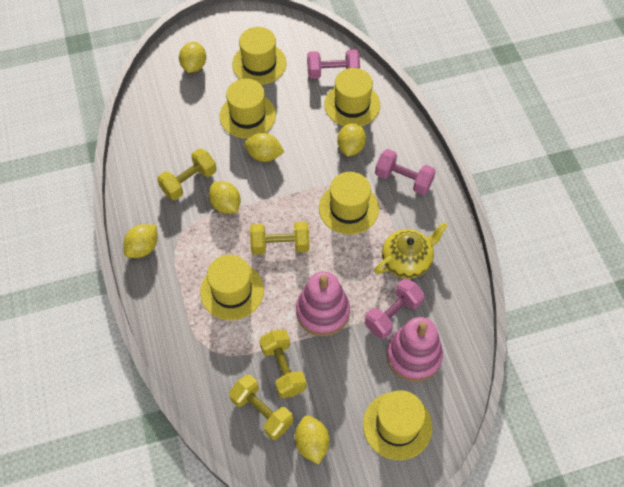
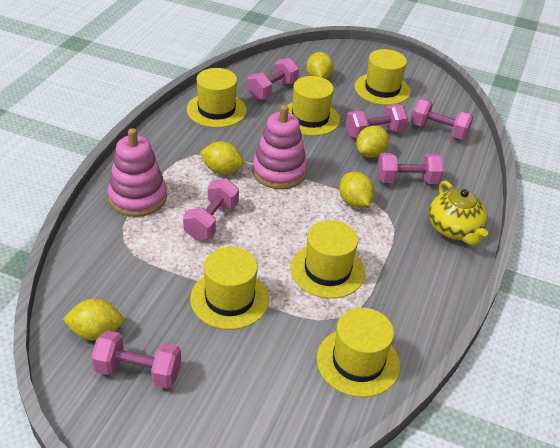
pink dumbbell: [307,49,360,79] [365,279,424,339] [375,149,436,195] = 3 -> [91,330,181,388] [183,178,239,240] [247,58,299,100] [346,104,408,139] [377,153,444,184] [411,99,473,140] = 6
yellow dumbbell: [157,149,216,200] [229,375,293,440] [250,222,310,255] [259,329,306,398] = 4 -> none = 0
yellow lemon: [123,224,157,258] [179,42,206,73] [209,181,241,214] [244,133,284,162] [295,415,330,465] [337,123,366,157] = 6 -> [63,299,124,341] [200,141,244,174] [306,52,334,80] [339,172,374,208] [356,126,389,158] = 5

